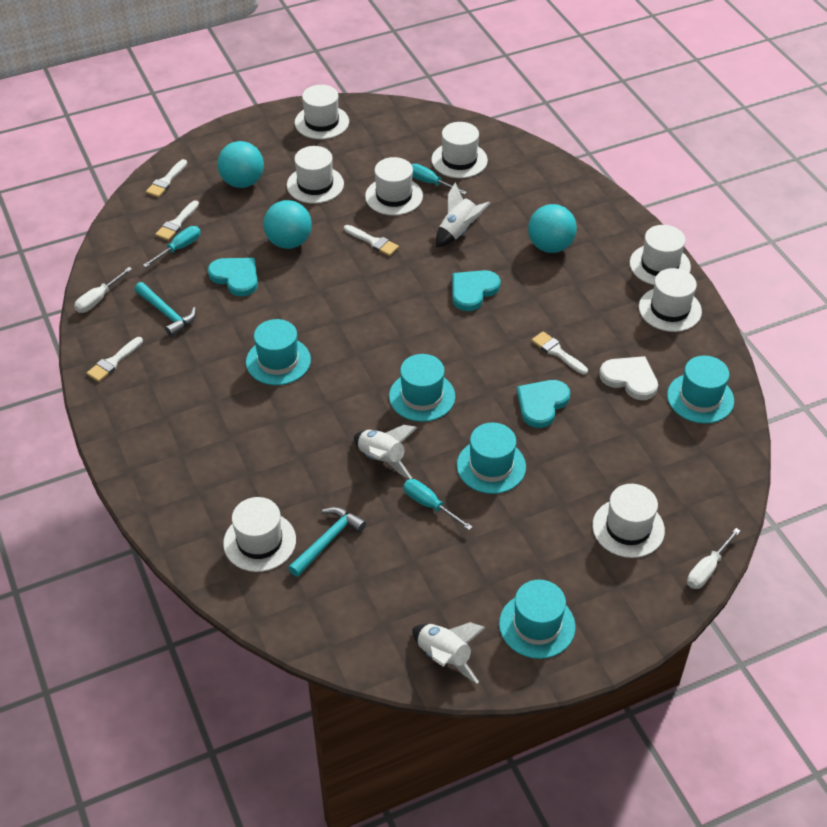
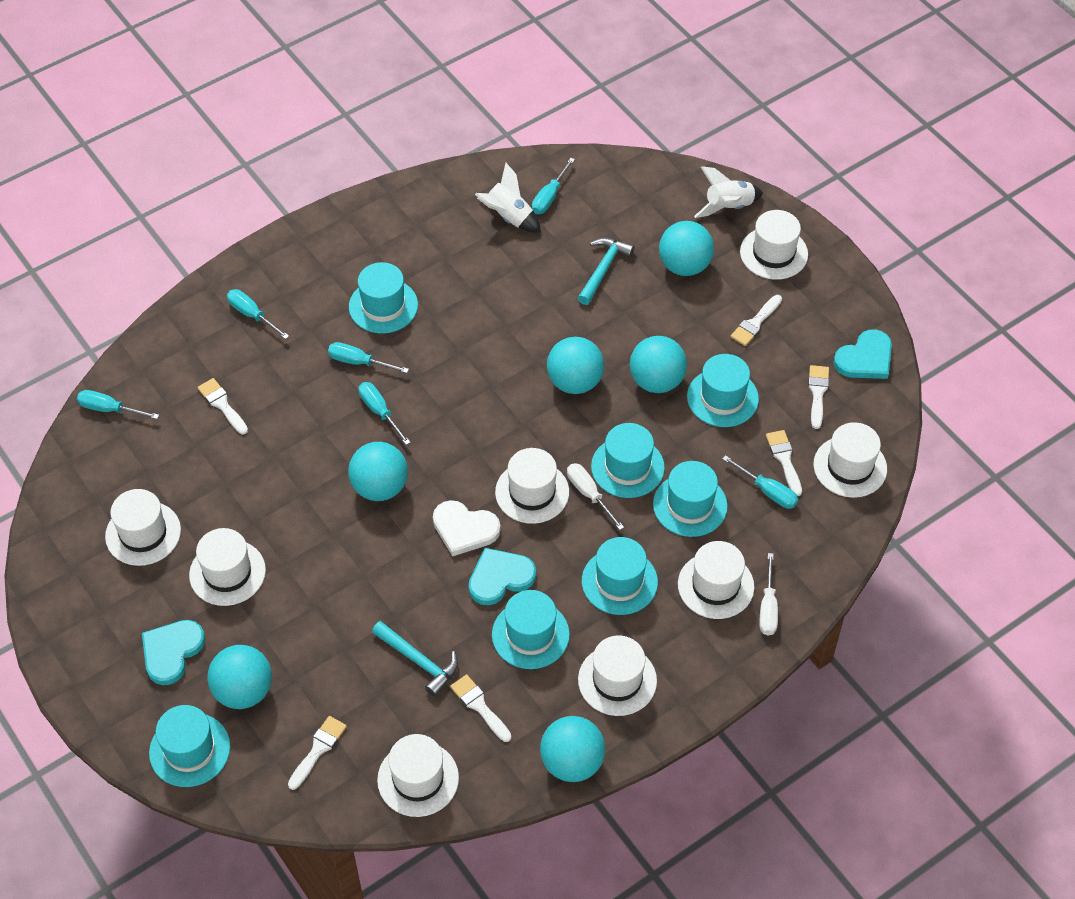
turquoise ball: [217,141,264,188] [263,200,312,249] [528,204,577,253] = 3 -> [207,645,272,709] [348,442,408,501] [540,716,605,782] [547,337,604,394] [630,336,687,393] [659,221,714,276] = 6
turquoise hat: [246,319,311,385] [389,354,455,422] [457,423,526,494] [499,580,575,659] [667,356,734,424] = 5 -> [149,705,230,787] [349,262,418,333] [492,590,570,669] [582,537,658,615] [591,423,665,498] [653,461,728,537] [687,354,759,427] = 7
turquoise screwdriver: [143,226,201,267] [403,479,472,530] [411,164,467,195] = 3 -> [77,390,159,419] [227,289,289,339] [328,342,409,373] [358,382,411,445] [532,158,575,214] [722,455,798,509] = 6
white brush: [87,337,143,382] [146,159,187,197] [155,200,199,241] [344,225,399,256] [531,331,588,375] = 5 -> [198,378,248,435] [288,716,347,790] [450,674,512,742] [730,295,782,346] [766,430,802,496] [808,365,829,429] = 6
white rocket: [354,425,417,479] [412,622,486,684] [436,182,490,247] = 3 -> [475,163,541,233] [694,166,763,218] = 2

